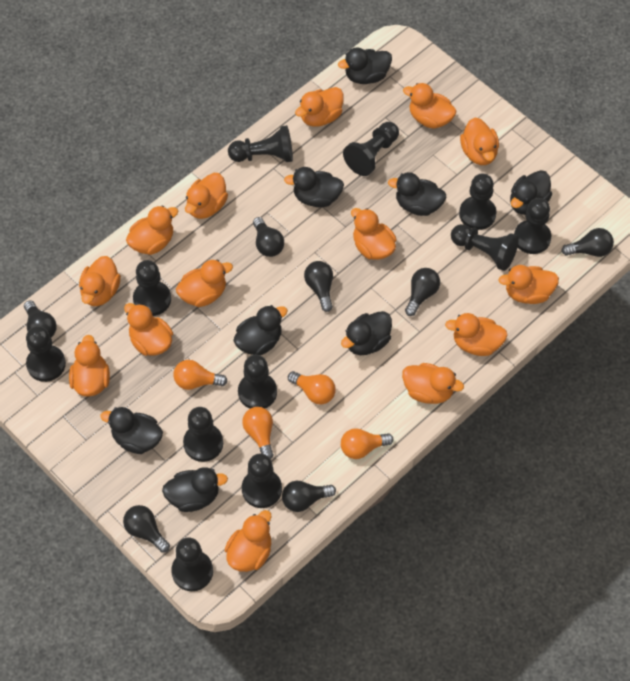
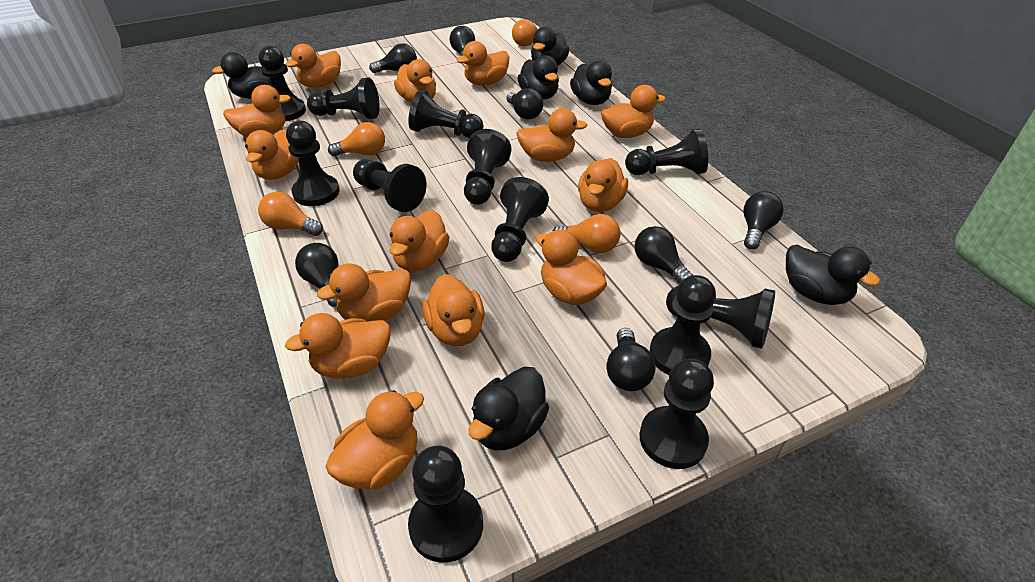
black duck: [100,407,163,454] [162,467,228,512] [233,305,288,355] [284,167,344,207] [338,47,392,84] [341,311,392,355] [388,172,447,216] [510,170,552,215] = 8 -> [212,52,271,99] [469,367,549,451] [517,55,559,100] [531,27,569,66] [570,60,612,105] [786,245,880,305] = 6
black pawn: [26,326,66,382] [133,260,171,316] [171,537,213,591] [183,407,223,462] [228,125,293,162] [238,355,277,409] [242,453,282,508] [343,122,399,176] [451,224,519,271] [459,174,497,230] [514,198,551,254] = 11 -> [259,46,306,121] [286,120,339,206] [307,78,380,119] [353,159,427,212] [408,90,484,138] [408,446,483,563] [464,129,511,205] [491,177,549,262] [625,128,708,175] [640,359,714,469] [650,275,716,375] [666,286,775,349] = 12

